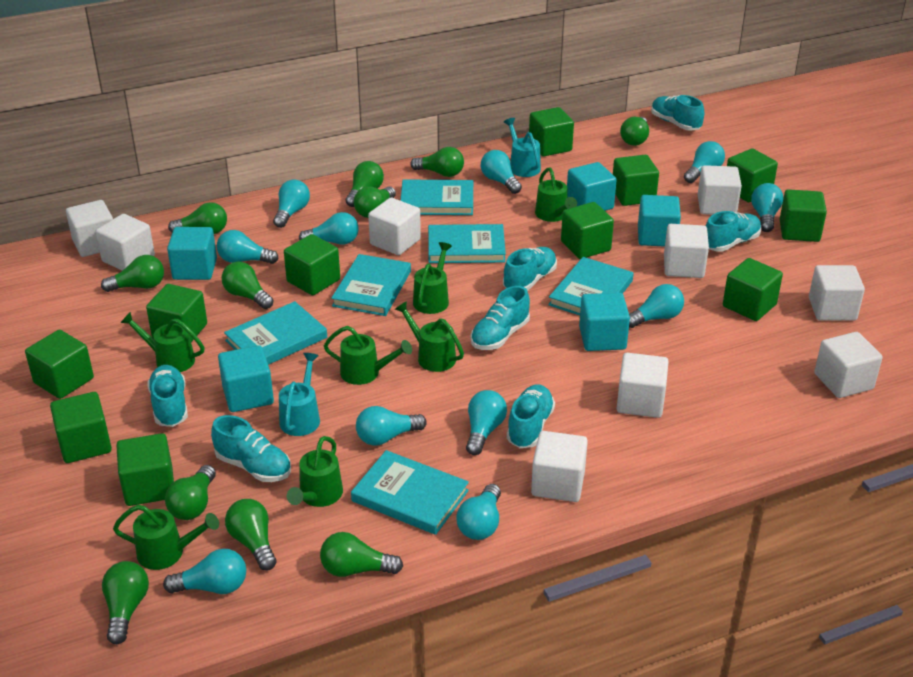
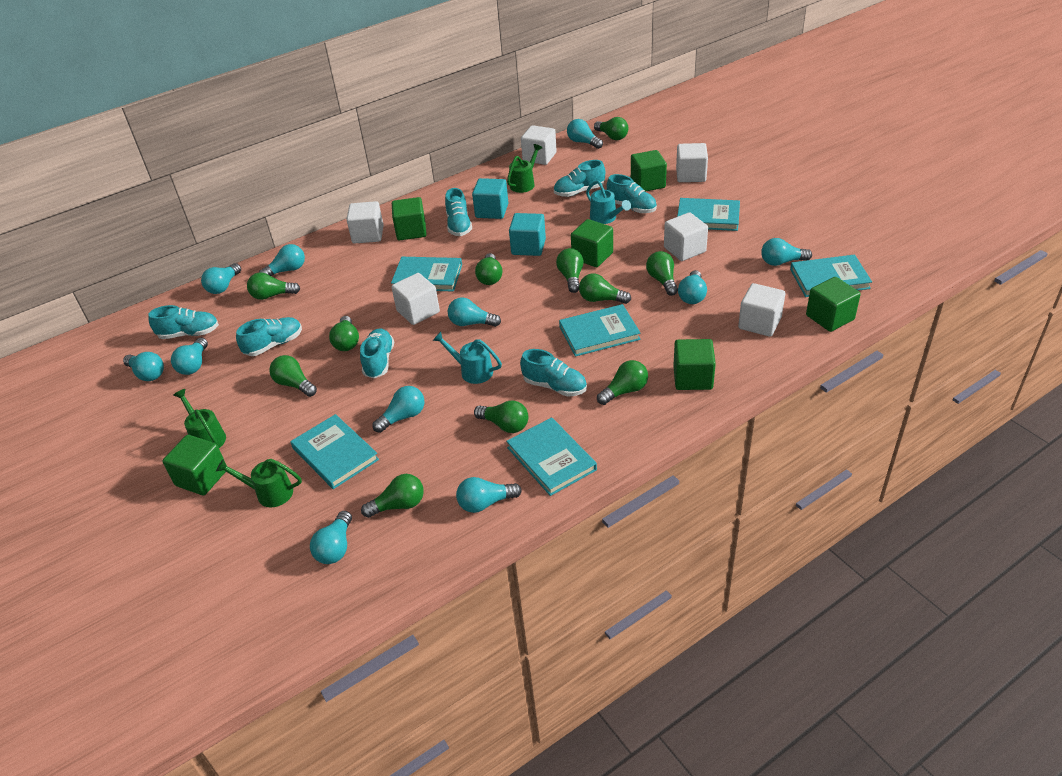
green cube: [25,330,94,399] [50,392,112,463] [116,433,174,506] [146,284,207,342] [284,234,340,295] [529,107,574,157] [561,202,614,259] [613,155,659,206] [723,258,783,321] [727,148,778,202] [780,189,827,242] = 11 -> [162,435,227,496] [392,197,427,240] [571,219,613,267] [631,150,667,192] [673,339,716,390] [806,277,861,332] = 6
green watering can: [113,505,219,570] [120,312,205,372] [287,436,343,507] [324,326,412,385] [395,301,464,372] [413,242,452,314] [535,167,577,222] = 7 -> [173,389,226,448] [216,459,302,507] [507,144,542,193] = 3
turquoise cube: [167,227,217,280] [218,345,274,412] [567,162,617,211] [579,293,630,351] [638,195,681,247] = 5 -> [472,178,508,219] [509,213,546,256] = 2
white cube: [66,200,113,257] [96,214,155,271] [368,198,421,255] [531,431,588,502] [617,353,669,418] [664,224,709,278] [698,165,742,215] [809,265,865,321] [814,332,883,398] = 9 -> [346,201,384,244] [391,273,440,325] [521,125,557,165] [664,212,708,261] [676,143,708,182] [738,283,785,337] = 6

